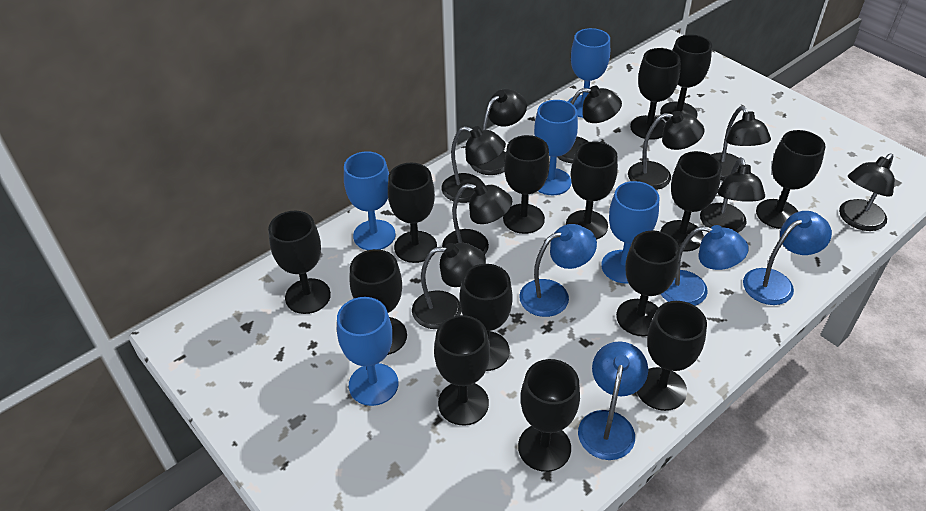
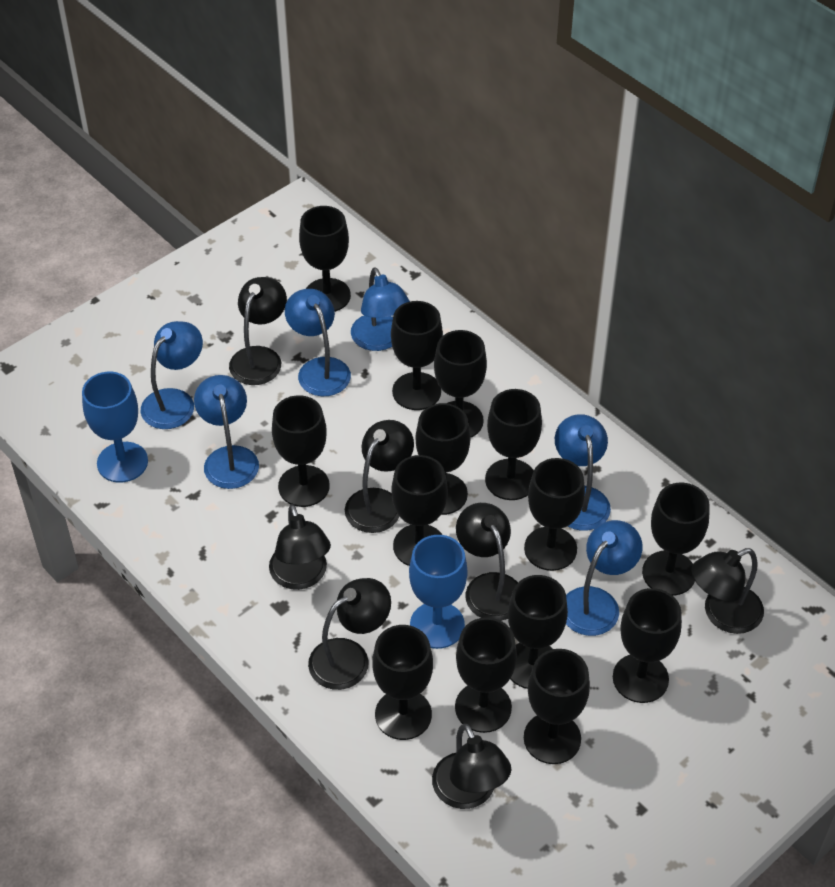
black lamp: [412,242,486,329] [441,126,506,203] [442,182,512,254] [470,89,527,175] [557,86,622,163] [628,111,704,190] [700,157,765,233] [711,106,771,181] [839,153,895,231] = 9 -> [229,277,287,385] [269,504,331,590] [308,578,391,690] [345,420,414,533] [432,724,511,809] [456,503,518,621] [691,548,764,634] = 7
blue goblet: [337,297,398,406] [344,151,396,250] [534,100,578,195] [568,28,610,118] [601,181,659,284] = 5 -> [82,372,148,483] [409,535,467,649] = 2
blue lamp: [519,224,597,317] [578,341,648,460] [661,225,749,306] [743,211,832,305] = 4 -> [141,321,203,429] [194,375,259,489] [285,289,351,396] [351,267,410,351] [555,414,611,531] [566,520,643,636] = 6

